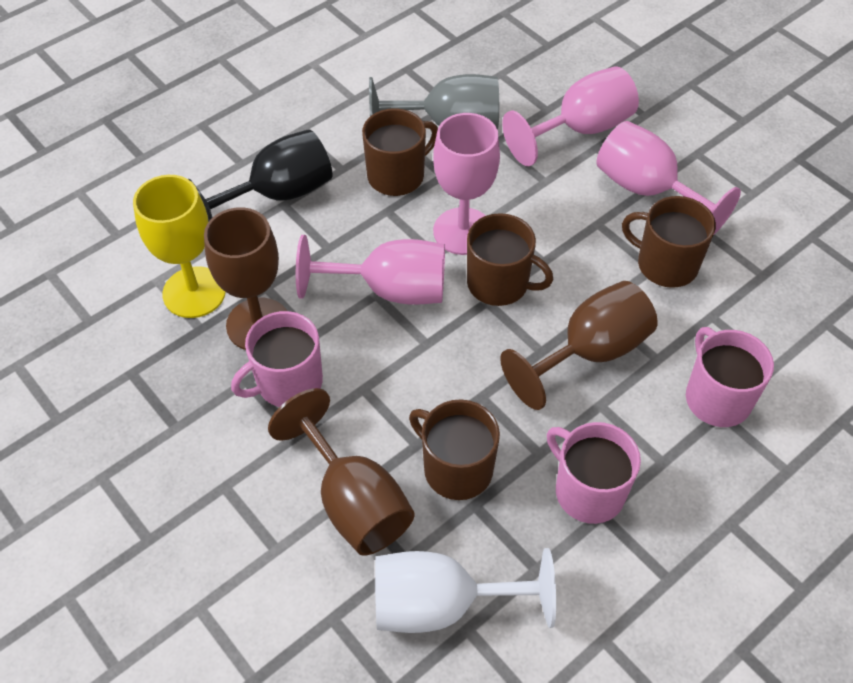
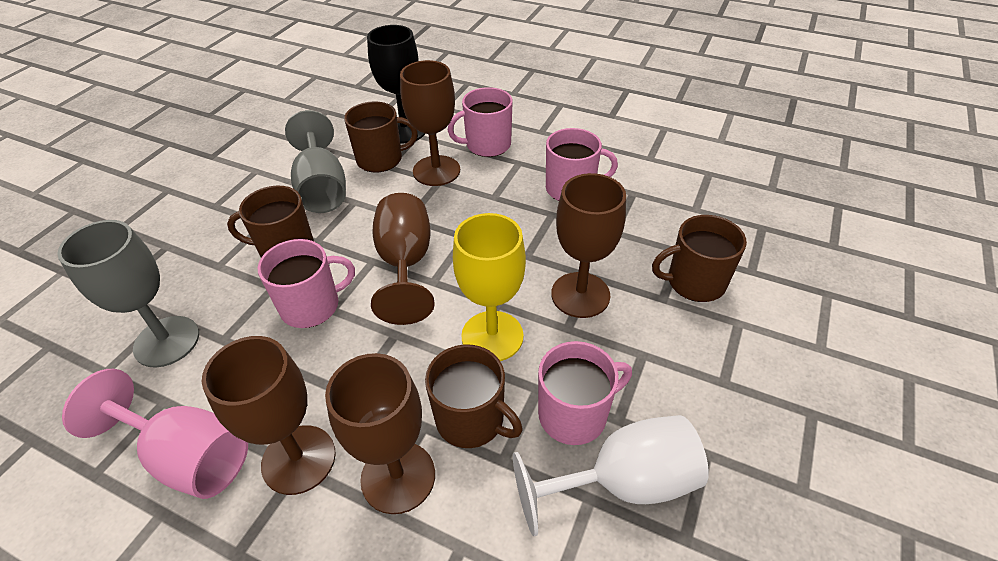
brown goblet: [204,207,287,350] [268,388,415,556] [500,281,658,410] = 3 -> [202,336,336,495] [325,353,435,514] [371,193,435,325] [400,60,460,186] [551,173,626,318] = 5
grey goblet: [369,74,499,130] = 1 -> [57,220,199,368] [285,110,346,213] = 2
pink goblet: [296,235,445,305] [433,113,500,255] [502,66,639,166] [596,121,741,234] = 4 -> [62,369,248,499] = 1
pink mug: [231,311,323,407] [547,422,641,524] [686,327,774,427] = 3 -> [258,239,355,328] [448,87,513,157] [538,341,632,445] [546,128,618,201] = 4

